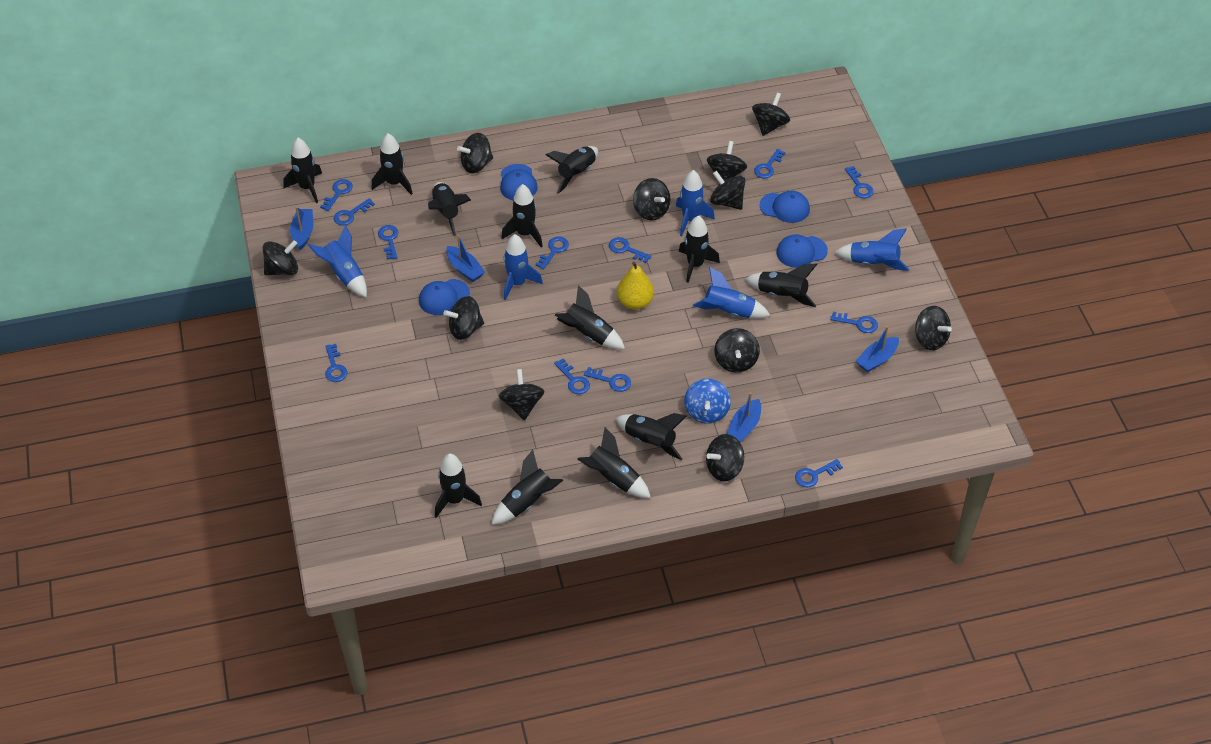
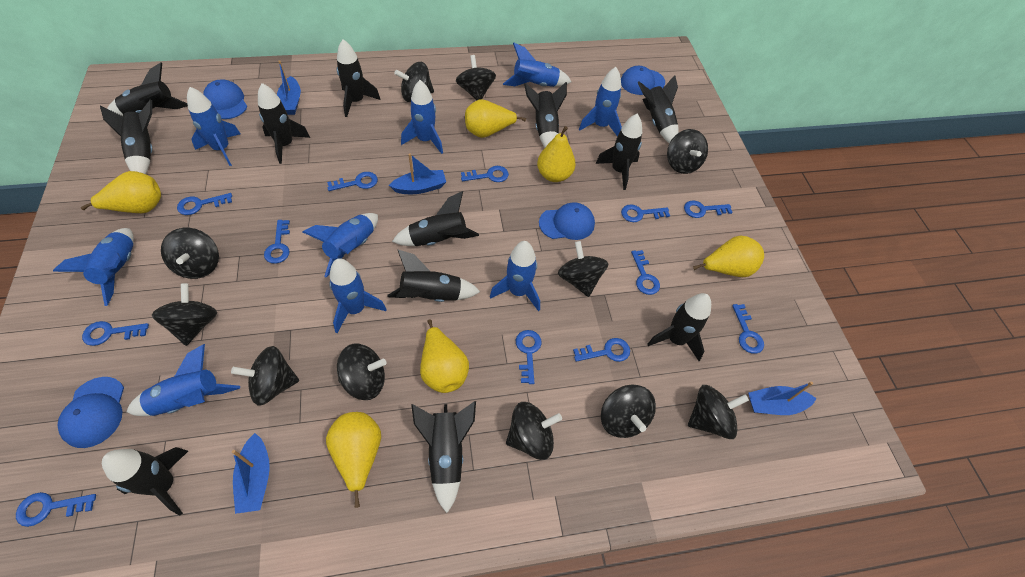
blue rocket: [308,225,367,298] [504,234,543,300] [676,170,715,236] [693,267,770,318] [834,228,910,271] = 5 -> [53,228,134,306] [126,344,240,416] [187,87,240,166] [302,213,378,277] [329,258,386,333] [401,80,443,154] [490,241,540,311] [503,43,572,87] [579,67,622,137] = 9
blue spinning top: [684,379,731,424] = 1 -> none = 0
yellow pear: [617,262,654,310] = 1 -> [81,171,161,213] [326,412,381,508] [420,319,469,393] [465,99,526,138] [537,126,576,182] [693,235,764,277] = 6

